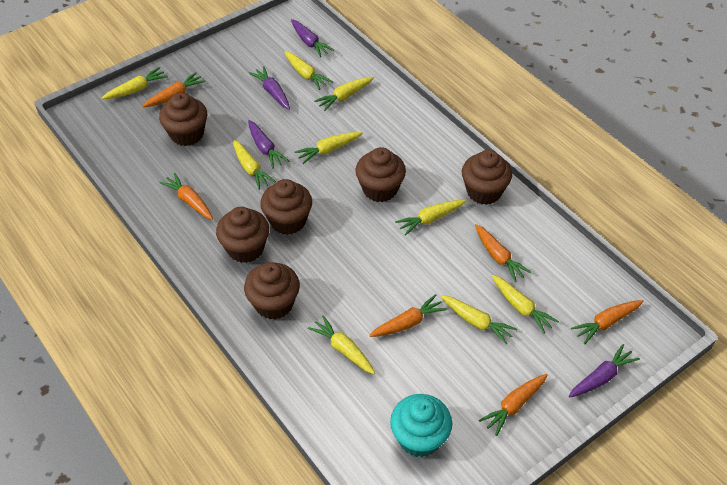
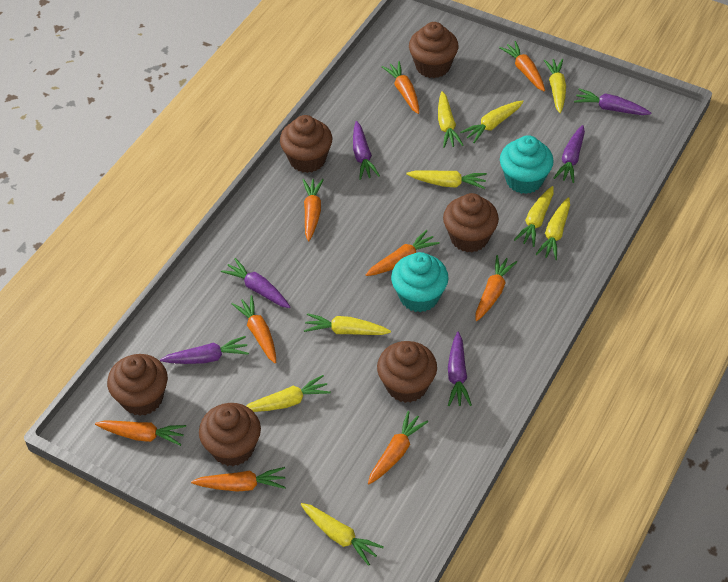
orange carrot: [142,72,206,107] [159,172,213,220] [369,294,447,337] [475,224,532,282] [479,374,547,436] [571,300,643,344] = 6 -> [95,420,186,446] [191,467,286,492] [232,295,276,363] [303,179,324,241] [366,230,440,276] [368,411,428,485] [382,61,419,114] [475,255,517,321] [499,41,545,91] = 9
purple carrot: [248,120,289,169] [249,66,290,109] [291,19,334,57] [569,344,640,397] = 4 -> [160,336,249,364] [221,258,290,308] [353,121,380,180] [448,332,472,406] [554,125,585,183] [574,89,651,115] = 6
turquoise cupcake: [390,394,452,457] = 1 -> [391,252,449,312] [500,135,554,194] = 2

